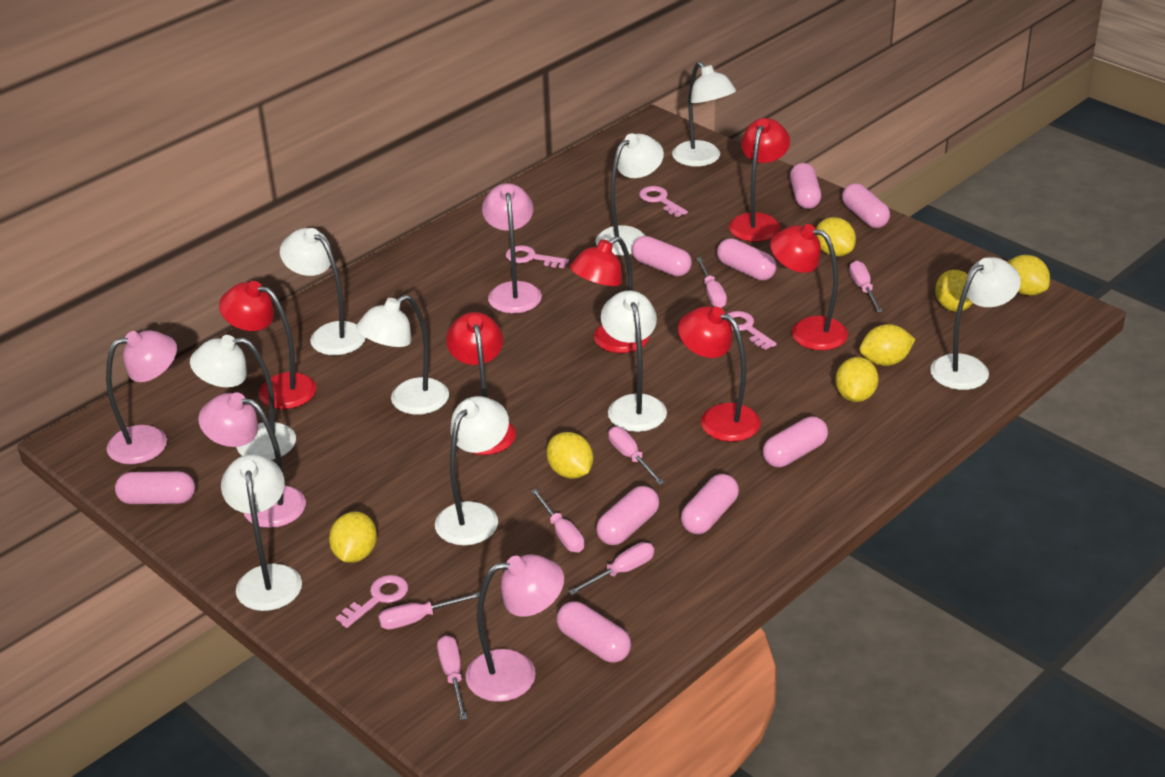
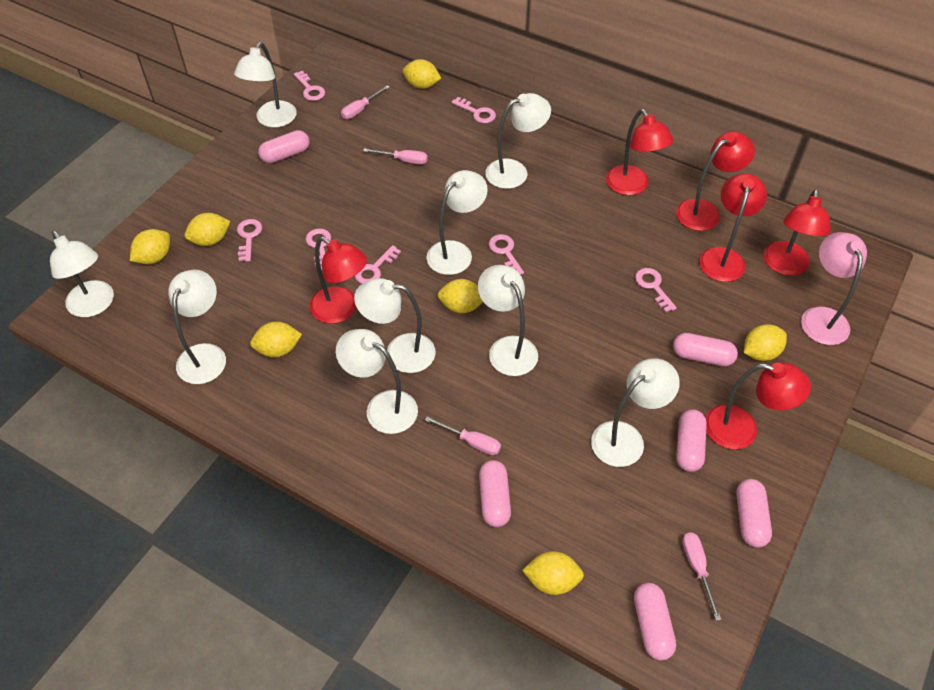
pink capsule: [115,471,195,504] [557,601,631,663] [596,486,659,545] [632,236,692,276] [681,474,739,534] [717,238,777,280] [763,416,828,467] [790,163,821,209] [842,183,890,228] = 9 -> [258,130,310,163] [479,460,511,527] [634,583,676,661] [673,333,738,366] [676,409,707,472] [736,479,772,548] = 6
pink key: [336,575,408,628] [506,245,569,268] [639,186,688,217] [727,311,777,350] = 4 -> [237,219,262,262] [294,71,325,101] [305,228,331,270] [355,245,401,284] [451,97,496,123] [488,234,524,275] [635,268,677,312] = 7
pink lamp: [106,330,177,464] [198,392,306,528] [466,554,564,702] [482,183,542,313] = 4 -> [801,232,867,345] = 1
pink screwdriver: [378,592,480,630] [437,635,467,720] [531,489,584,552] [568,542,654,595] [608,427,665,485] [696,257,727,308] [849,261,883,313] = 7 -> [341,85,389,119] [363,148,428,164] [425,417,501,455] [682,532,721,621] = 4

